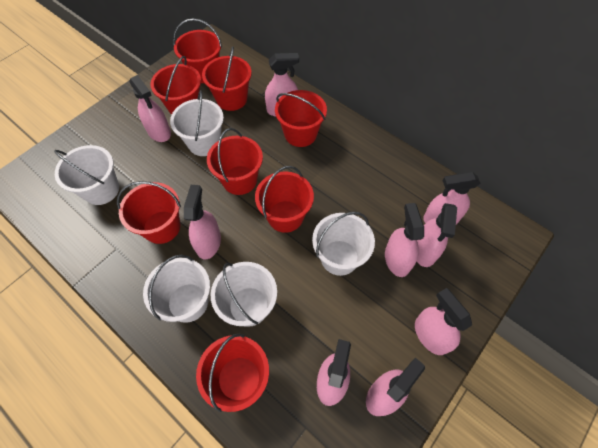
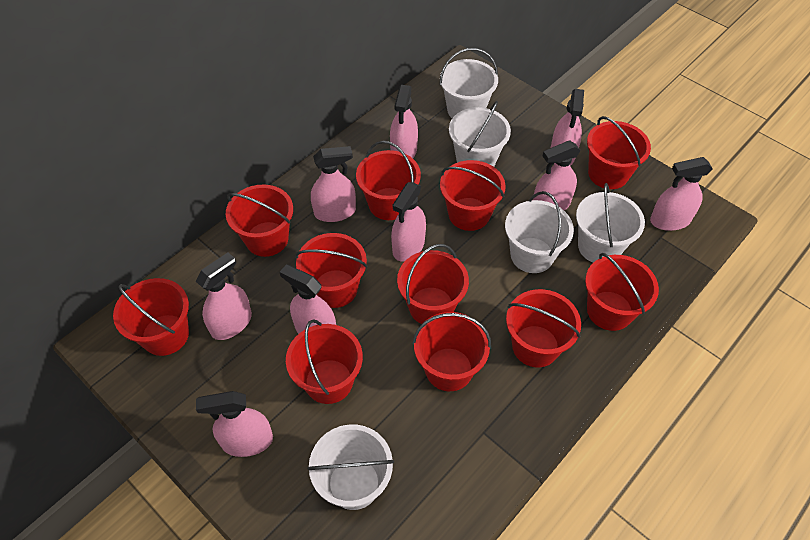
red bucket: [117,181,181,244] [150,56,201,115] [173,18,222,83] [196,334,269,412] [202,46,252,111] [207,128,263,195] [255,166,314,233] [275,90,327,147] = 8 -> [113,278,189,356] [226,185,293,257] [286,319,363,404] [295,233,367,308] [356,141,421,220] [397,244,469,324] [412,312,491,391] [440,160,506,231] [506,289,581,367] [585,253,659,331] [587,116,651,189] = 11

